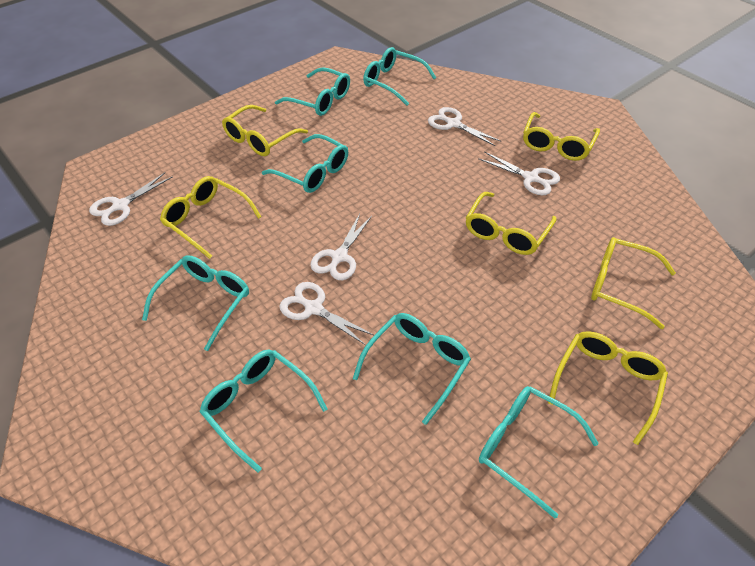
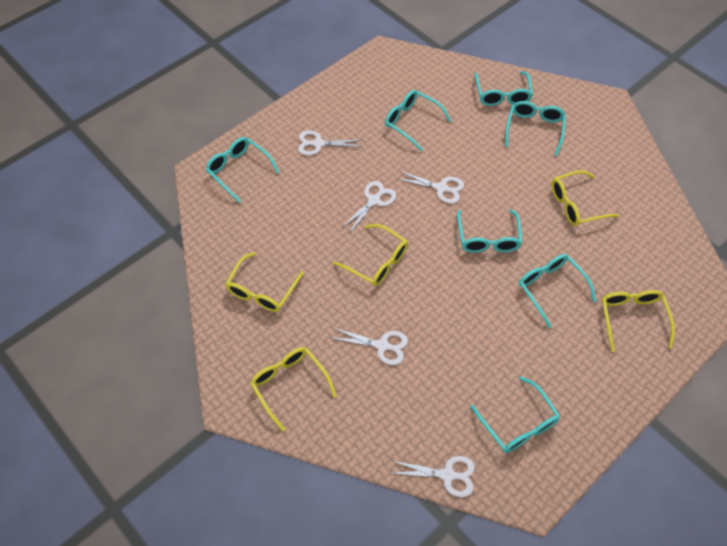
yellow glasses: [160,176,261,259] [222,105,308,156] [466,192,556,255] [523,112,600,161] [548,331,668,445] [591,237,676,329] = 6 -> [225,252,304,312] [250,347,337,431] [333,224,408,286] [551,170,619,226] [601,290,675,352] = 5

